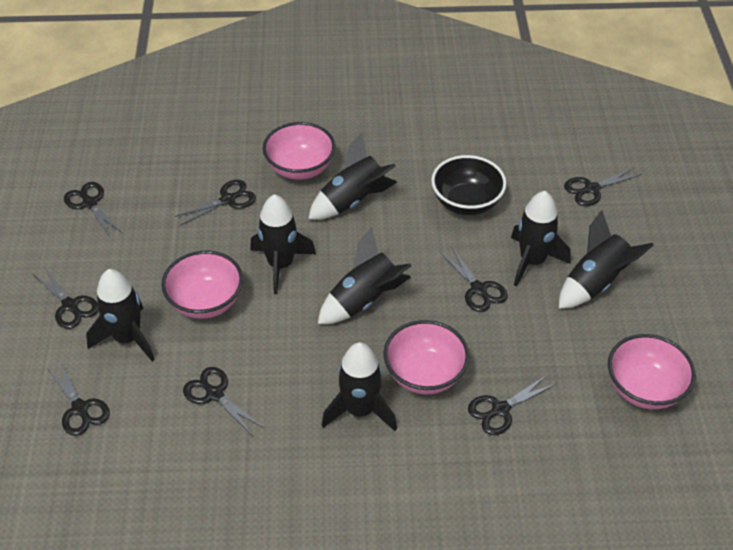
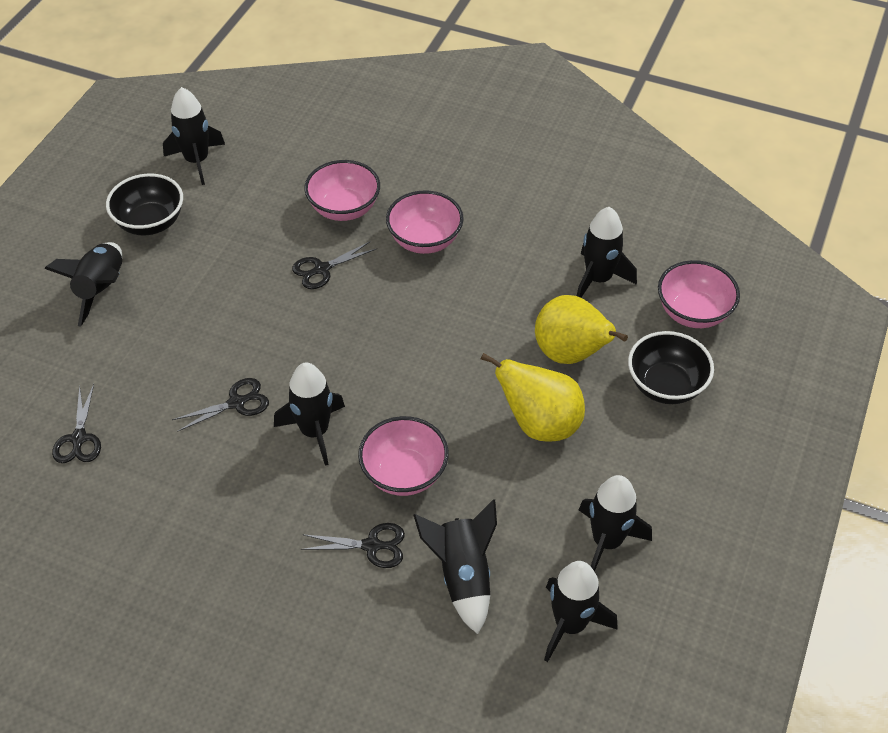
black bowl: [431,155,507,215] = 1 -> [106,173,183,235] [628,331,714,404] = 2
black scissors: [33,267,99,329] [47,361,110,436] [64,182,122,237] [174,180,256,226] [183,367,264,436] [440,246,508,312] [468,374,556,435] [564,167,642,206] = 8 -> [52,384,101,463] [172,378,269,432] [292,241,376,289] [301,523,405,568] = 4
yellow pear: none = 0 -> [481,353,585,442] [535,295,628,364] = 2

